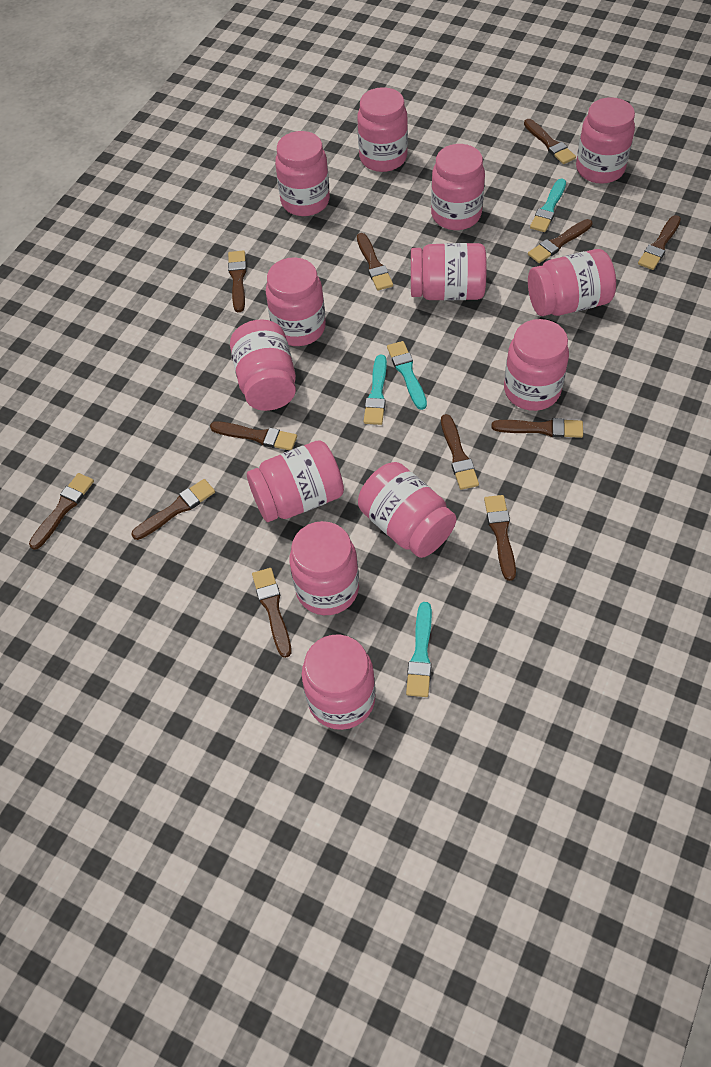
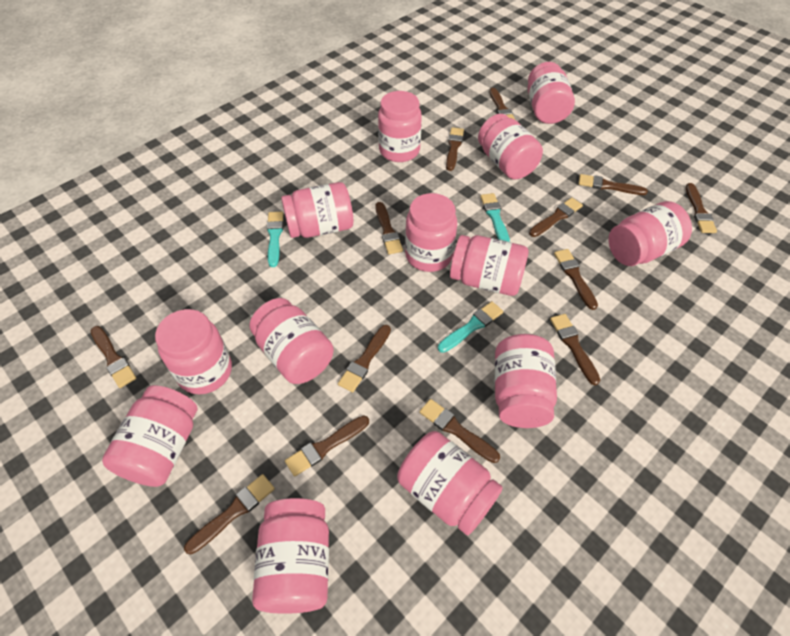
brown brush: [29,473,94,550] [131,479,215,540] [210,421,297,450] [228,250,247,312] [252,568,291,658] [357,233,393,290] [441,414,479,490] [484,495,516,581] [492,418,583,438] [524,119,576,164] [528,219,593,263] [638,215,681,270] = 12 -> [91,326,136,388] [184,474,275,555] [285,415,369,477] [338,325,391,393] [375,202,403,254] [419,399,500,463] [446,127,464,171] [489,88,515,120] [529,198,583,237] [550,314,600,385] [554,249,598,310] [578,174,648,195] [686,183,717,233] = 13
turquoise brush: [364,355,387,425] [387,341,427,410] [406,602,432,697] [530,178,566,232] = 4 -> [267,212,284,267] [438,301,503,353] [480,193,510,242] = 3

